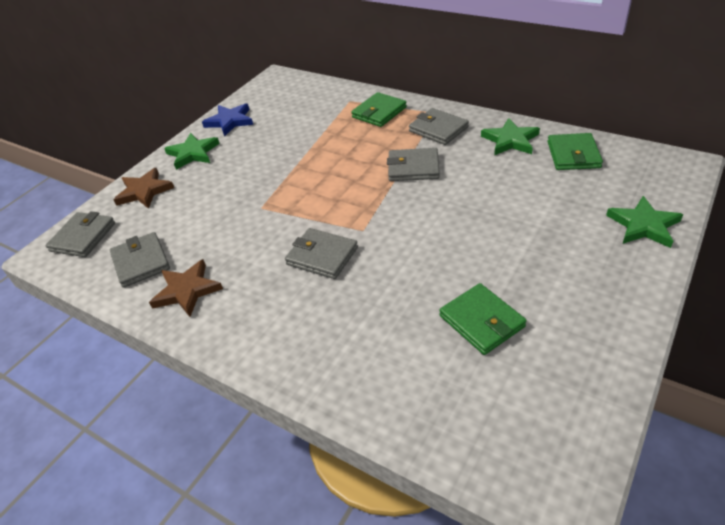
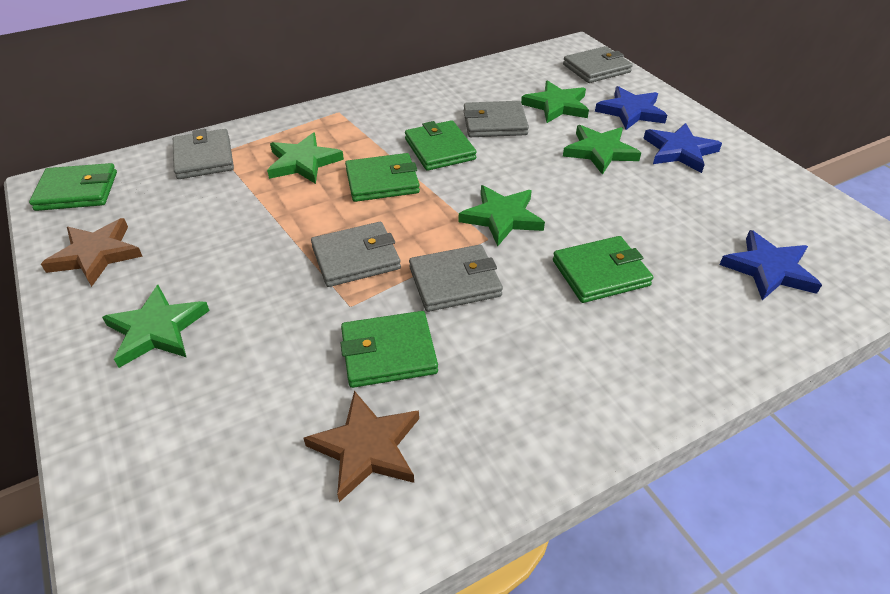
blue star: [202,103,253,136] = 1 -> [595,86,667,130] [643,123,722,173] [719,230,822,300] = 3
green star: [164,133,220,170] [481,118,540,155] [606,196,683,248] = 3 -> [102,285,210,368] [267,132,344,184] [459,185,545,247] [521,80,589,123] [563,125,641,175] = 5
green wallet: [351,92,407,127] [439,283,526,355] [548,133,603,170] = 3 -> [29,163,117,211] [341,311,438,388] [345,153,420,202] [405,120,477,171] [553,236,653,303] = 5

